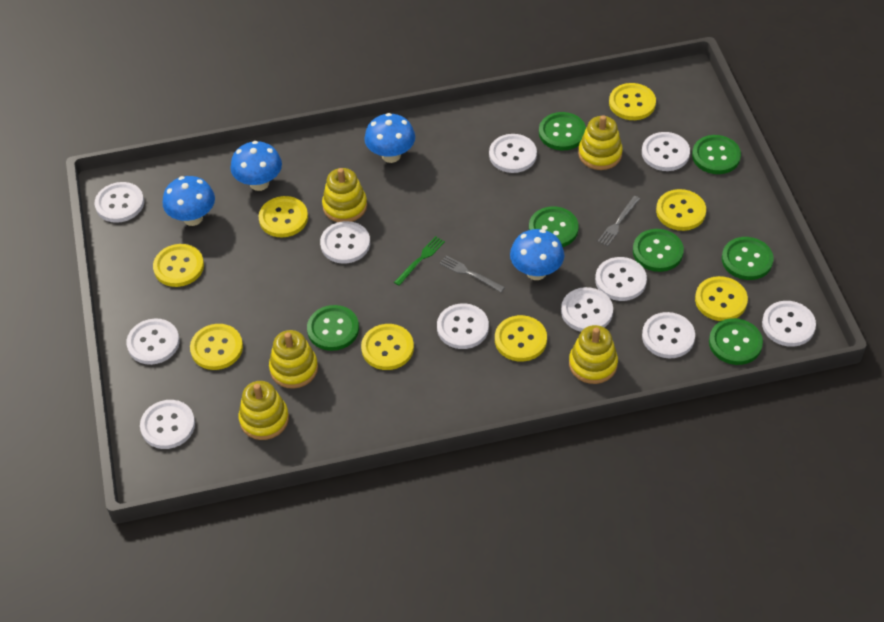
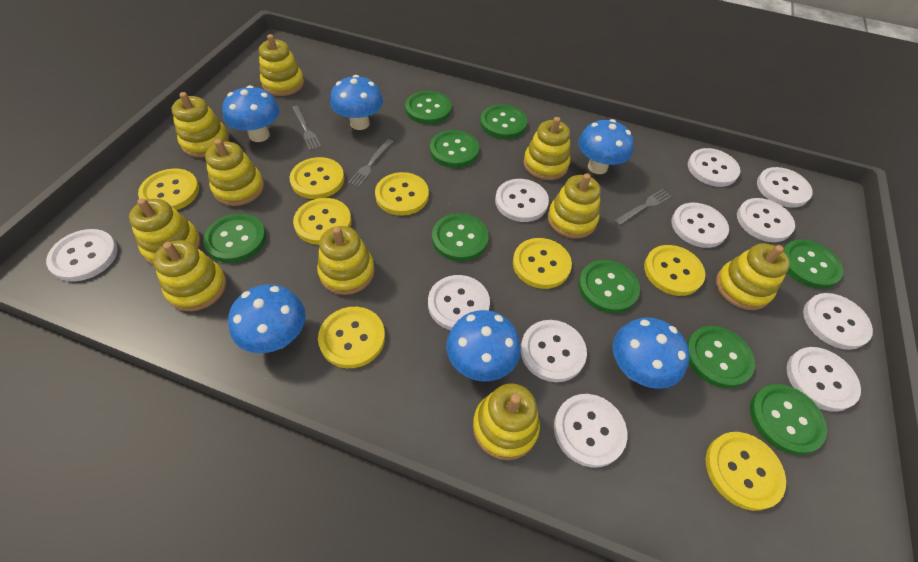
blue mushroom: [163,176,215,226] [230,141,282,191] [364,113,415,163] [510,229,564,280] = 4 -> [222,85,280,142] [228,284,306,353] [330,75,383,130] [446,310,521,382] [578,119,634,174] [613,317,690,389] = 6
green button: [307,305,359,351] [529,206,579,247] [539,112,586,150] [633,229,684,272] [692,135,741,174] [709,318,763,365] [722,237,774,280] = 7 -> [203,213,266,263] [405,91,451,124] [430,130,479,168] [432,213,489,261] [480,104,527,139] [578,260,640,313] [687,326,755,388] [750,384,827,455] [783,239,843,289] = 9
green fork: [394,236,445,286] = 1 -> none = 0
grey fork: [439,256,505,292] [598,196,640,246] = 2 -> [292,106,321,150] [348,139,393,188] [614,189,672,226] = 3
yellow stacking toy: [238,381,289,440] [269,330,318,389] [322,168,367,222] [569,325,618,384] [578,115,623,170] = 5 -> [129,198,201,265] [153,240,226,311] [172,92,229,158] [205,139,264,206] [259,34,304,96] [317,226,375,295] [473,384,540,460] [523,117,570,180] [548,173,601,239] [716,243,790,310] = 10

